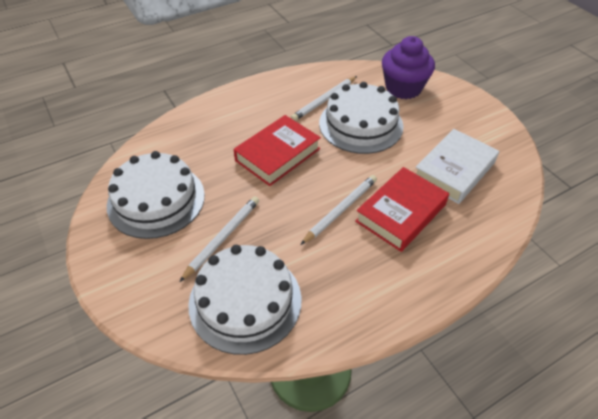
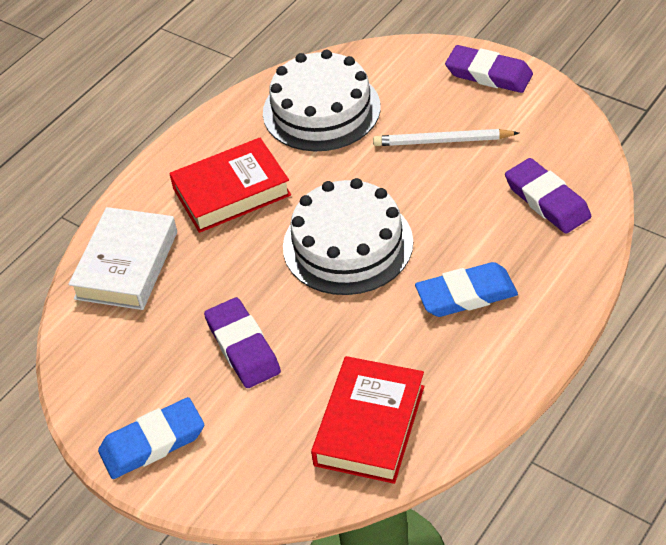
blue eraser: none = 0 -> [98,397,204,479] [415,262,518,317] = 2
purple cupcake: [382,36,435,99] = 1 -> none = 0
purple eraser: none = 0 -> [204,297,281,388] [445,45,533,93] [505,158,591,234] = 3
white cake: [107,151,205,239] [188,245,301,355] [319,82,403,154] = 3 -> [263,50,381,151] [283,178,413,295] = 2
white pencil: [179,196,259,282] [291,76,357,121] [300,175,377,245] = 3 -> [373,129,519,146] = 1

